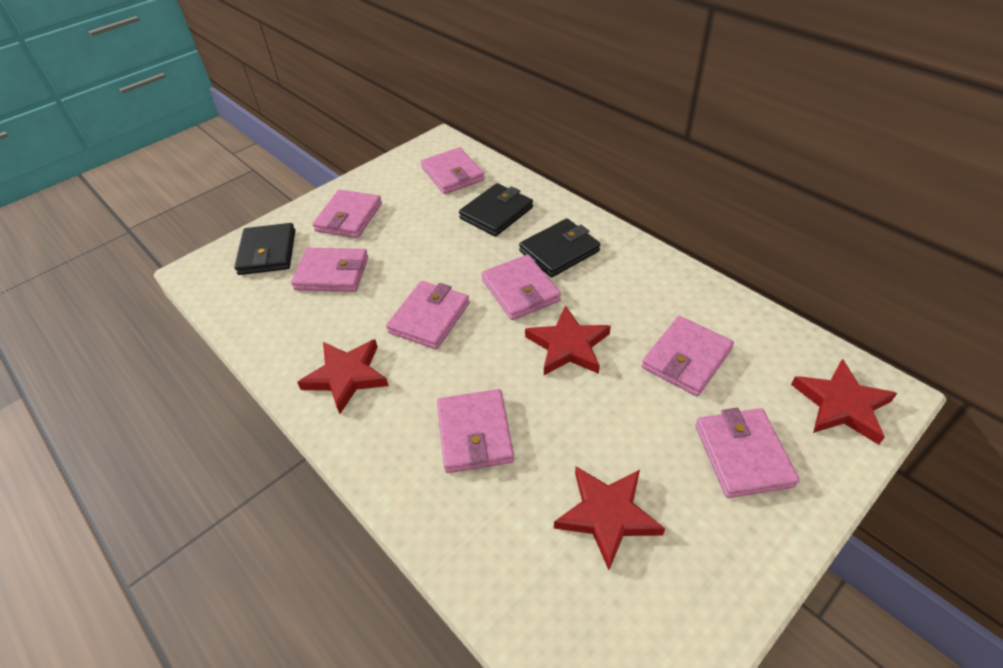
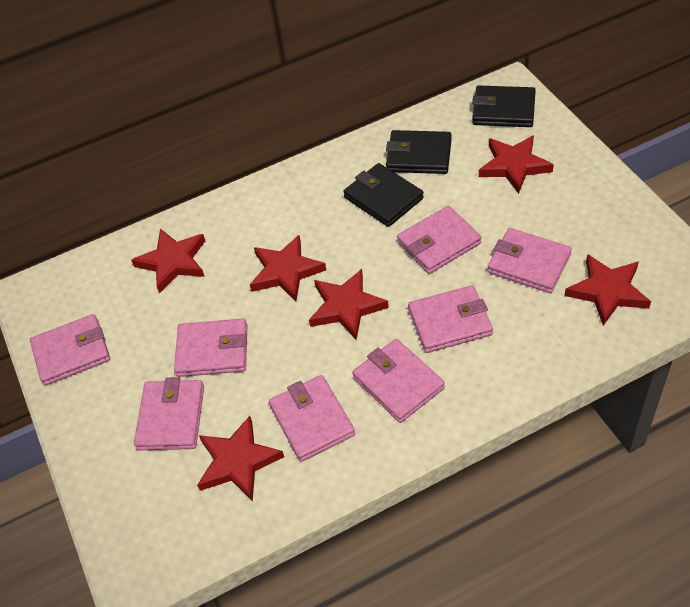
red star: [297,339,389,414] [525,305,611,375] [554,466,665,570] [791,359,897,445] = 4 -> [131,229,205,293] [197,416,284,501] [250,235,326,302] [309,269,389,340] [479,135,554,194] [565,254,651,326] = 6

